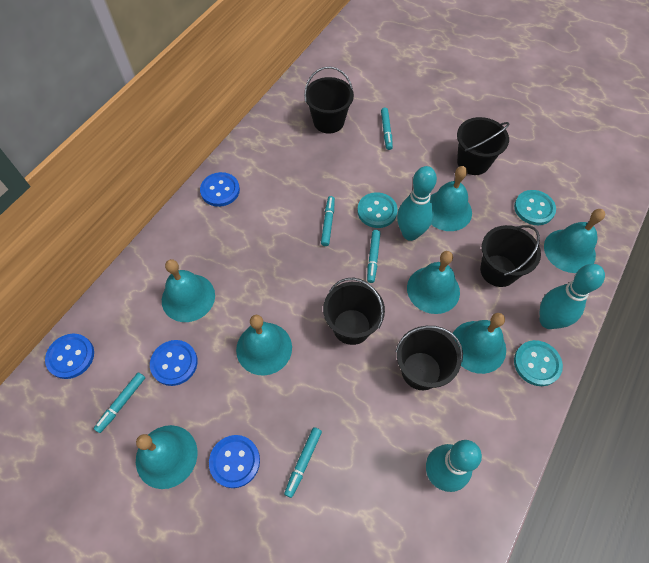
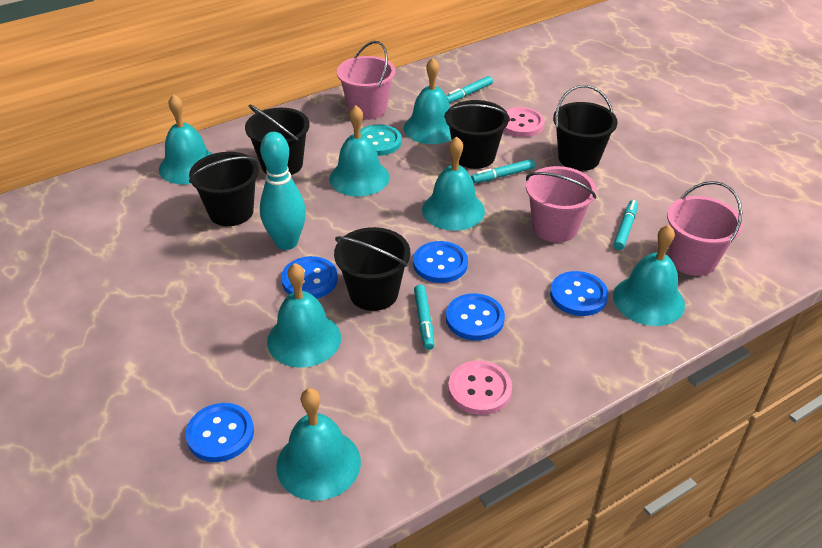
blue button: [45,333,94,379] [150,340,198,386] [200,172,240,207] [209,435,260,488] = 4 -> [186,403,254,462] [281,256,338,299] [413,241,468,283] [446,293,505,341] [550,271,608,316] = 5
pink bucket: none = 0 -> [337,41,396,120] [526,166,597,243] [667,181,743,276] = 3
pink button: none = 0 -> [448,361,512,415] [503,107,545,137] = 2
turquoise bowling pin: [397,166,437,241] [426,440,482,492] [540,264,605,329] = 3 -> [260,132,306,250] = 1
turquoise button: [357,192,398,228] [514,190,556,225] [514,340,563,386] = 3 -> [360,124,402,156] = 1
turquoise marker: [94,373,145,433] [284,427,322,498] [321,196,335,246] [367,230,380,283] [381,108,393,150] = 5 -> [414,285,434,350] [446,76,493,103] [471,159,535,183] [614,200,638,250] = 4

